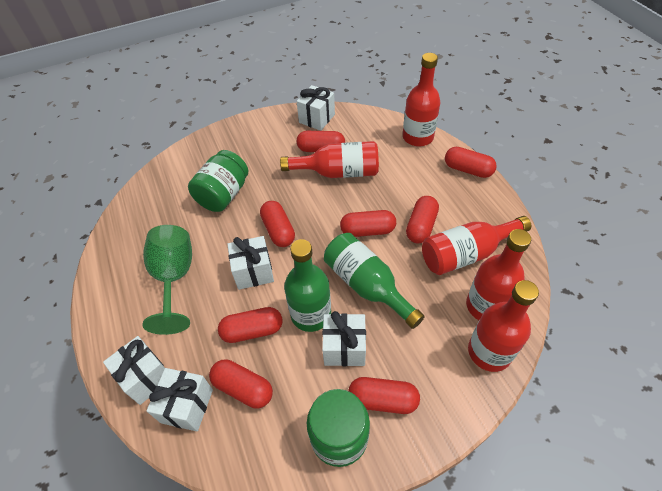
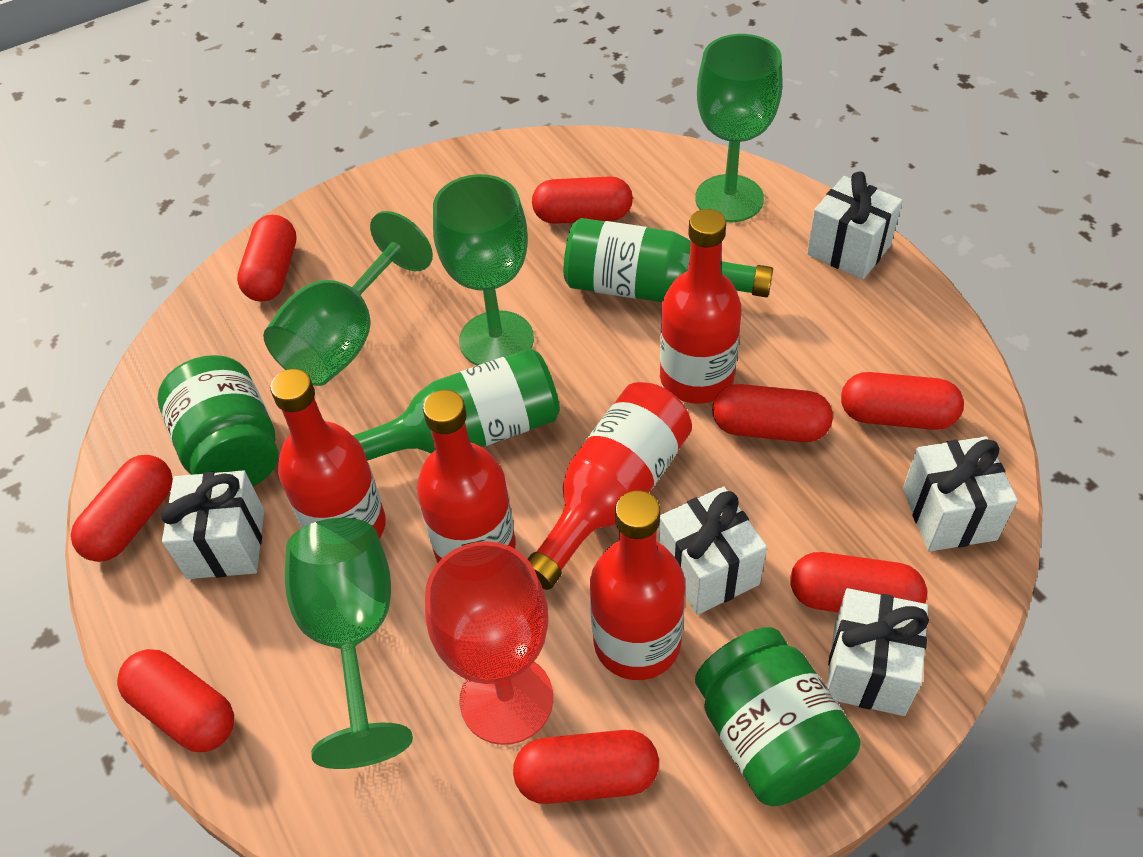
green goblet: [142,225,192,335] = 1 -> [263,211,433,386] [285,518,413,769] [433,174,534,366] [695,34,783,222] = 4
red goblet: none = 0 -> [425,541,553,745] = 1

